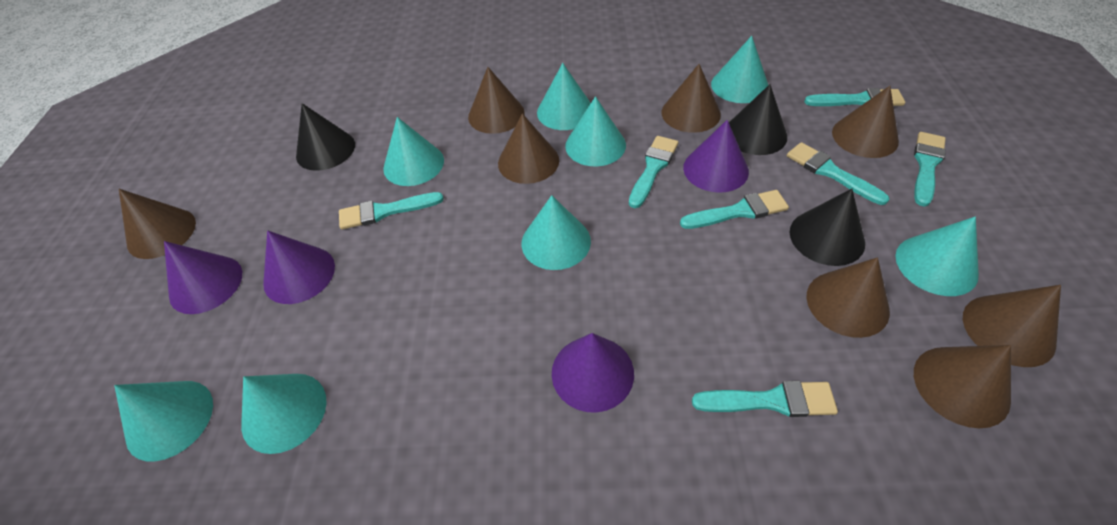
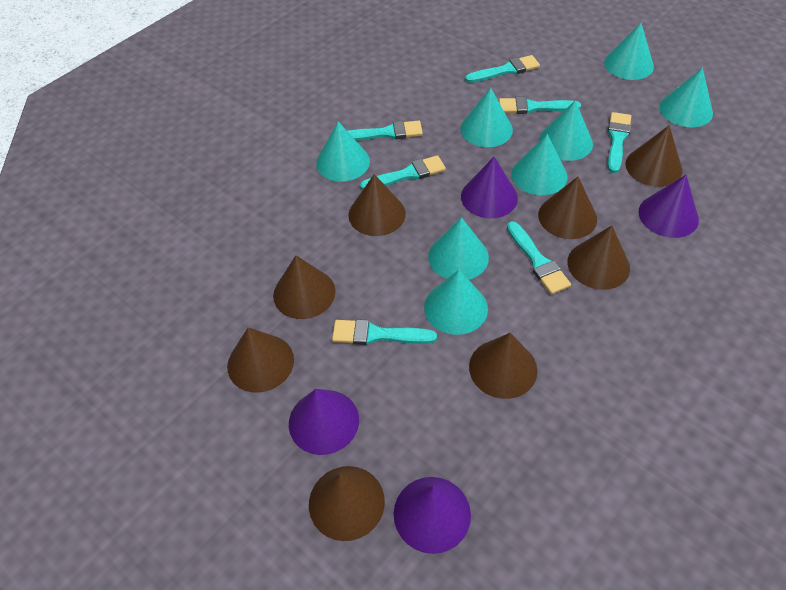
black cone: [296,103,355,171] [729,84,787,155] [790,189,865,266] = 3 -> none = 0

